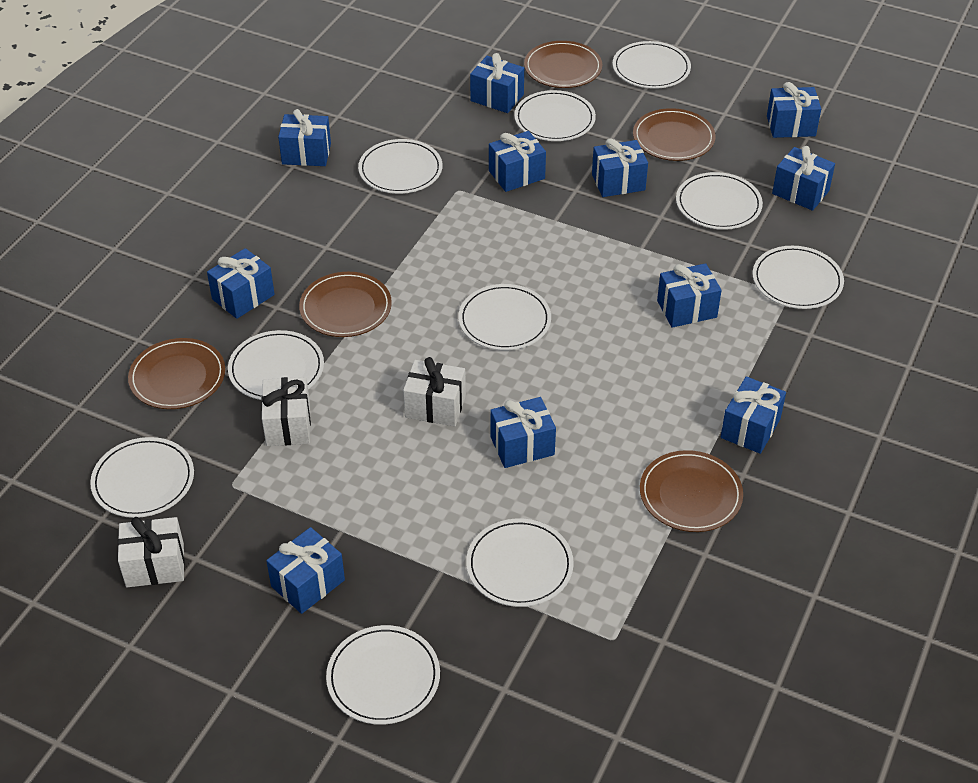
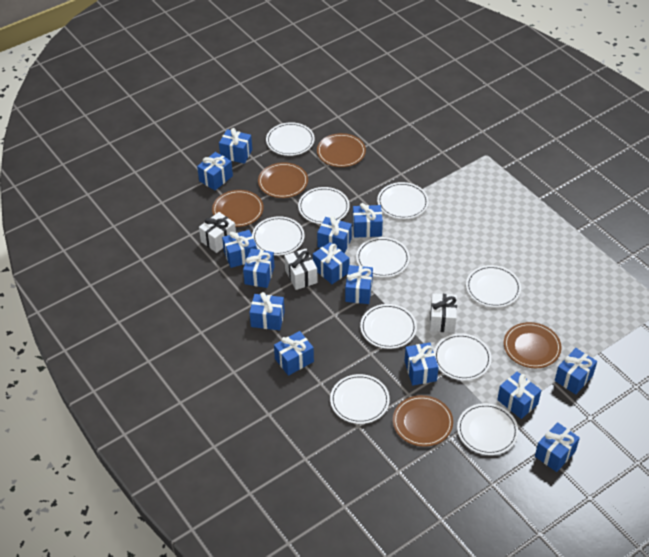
blue gift: [207,248,275,319] [266,527,345,614] [278,109,331,166] [470,53,524,113] [489,131,546,192] [490,397,556,468] [592,138,648,197] [657,263,722,328] [721,376,786,454] [767,82,821,138] [772,146,835,211] = 11 -> [197,152,233,190] [219,128,252,164] [222,230,257,268] [243,248,275,288] [249,292,285,330] [274,331,314,376] [313,242,349,284] [317,216,352,253] [345,265,373,304] [353,203,383,238] [405,342,438,386] [497,371,541,419] [535,422,580,472] [555,348,597,395] = 14

